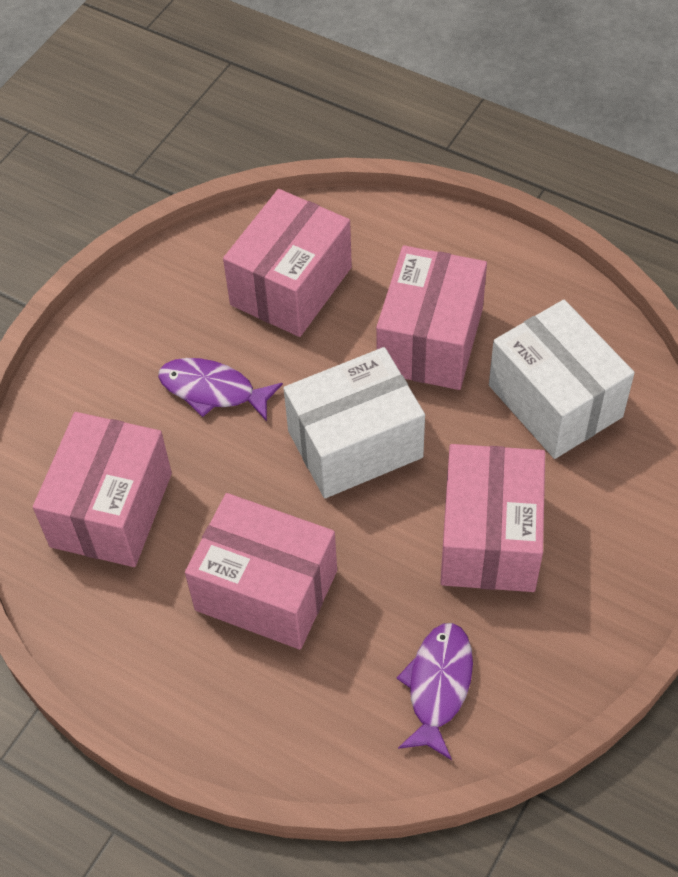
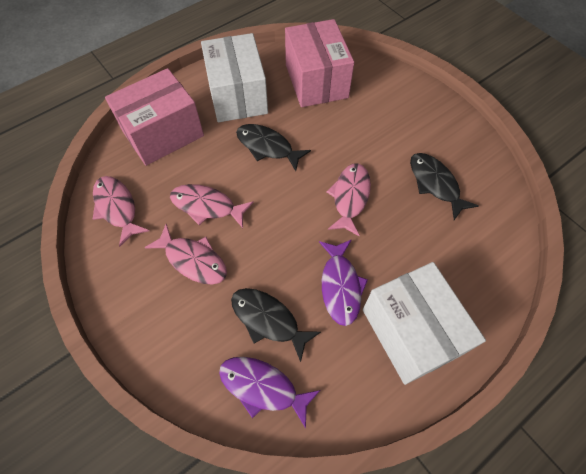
black fish: none = 0 -> [231,288,321,362] [236,124,311,171] [410,153,479,220] = 3
pink box: [33,412,172,567] [185,493,337,650] [223,189,352,337] [376,245,487,390] [440,444,545,592] = 5 -> [105,68,204,166] [285,19,354,107] = 2
pink fish: none = 0 -> [93,176,149,247] [144,224,227,285] [170,184,254,228] [326,163,371,236] = 4

